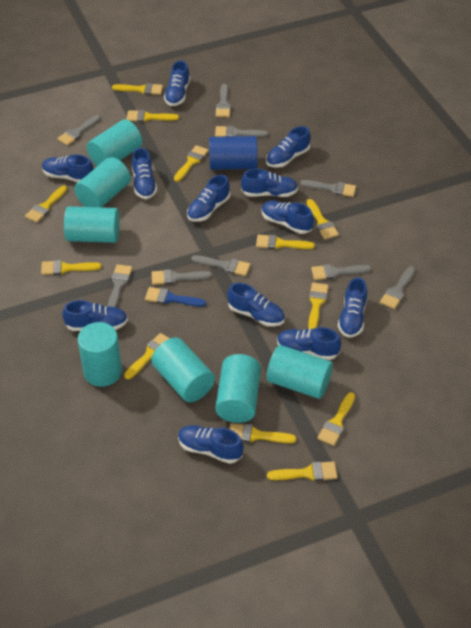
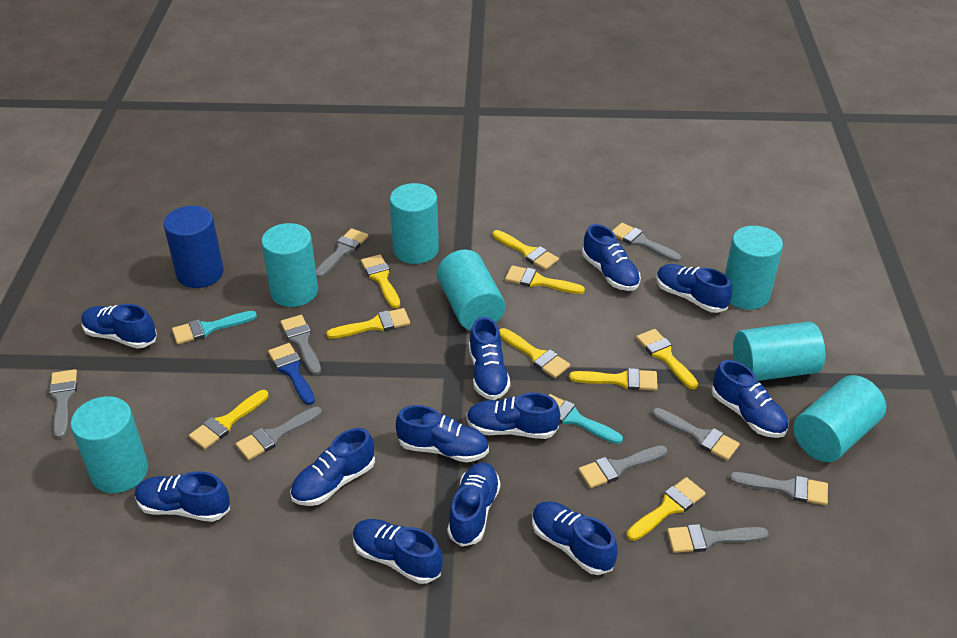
turquoise brush: none = 0 -> [172,311,257,344] [549,394,623,444] = 2
yellow brush: [25,186,67,223] [41,260,101,275] [112,83,163,95] [124,333,170,379] [127,110,179,122] [174,145,209,182] [229,423,296,443] [256,235,315,249] [267,461,337,481] [307,199,339,239] [308,282,329,329] [317,392,355,446] = 12 -> [189,390,269,449] [326,308,410,339] [361,254,400,308] [493,230,559,270] [499,328,570,378] [505,265,585,294] [569,368,658,391] [627,477,706,541] [636,329,698,389] = 9

